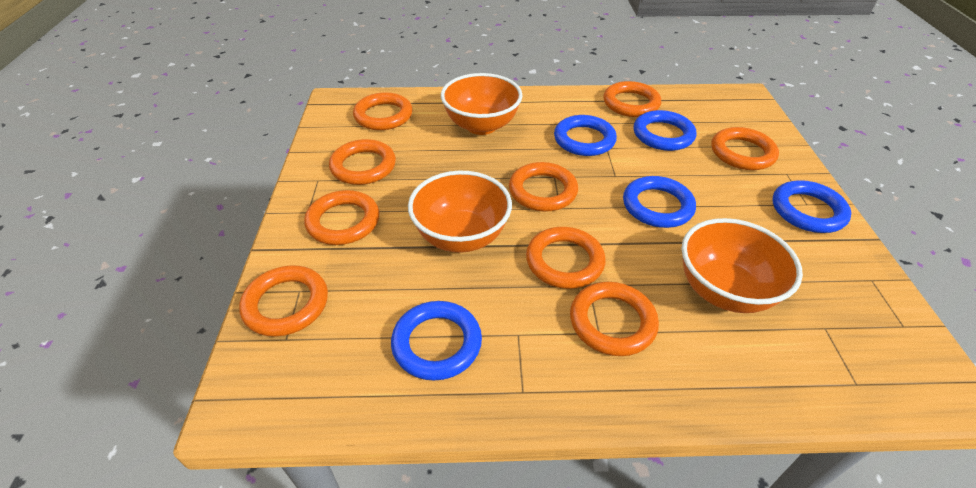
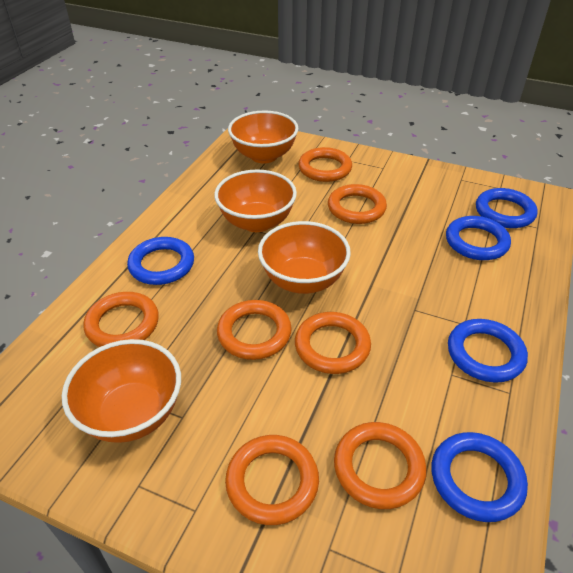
orange bowl: [408,171,512,253] [441,73,523,135] [681,218,803,313] = 3 -> [62,339,181,443] [214,169,297,232] [228,111,299,163] [258,221,351,294] = 4
orange ring: [239,265,328,337] [304,190,379,245] [329,139,396,185] [353,92,412,130] [509,162,578,212] [526,227,606,289] [570,282,659,356] [603,81,661,117] [711,127,779,170] = 9 -> [83,292,159,347] [217,300,292,360] [225,435,319,525] [295,312,371,374] [298,147,352,182] [328,184,387,224] [334,422,426,509] = 7

